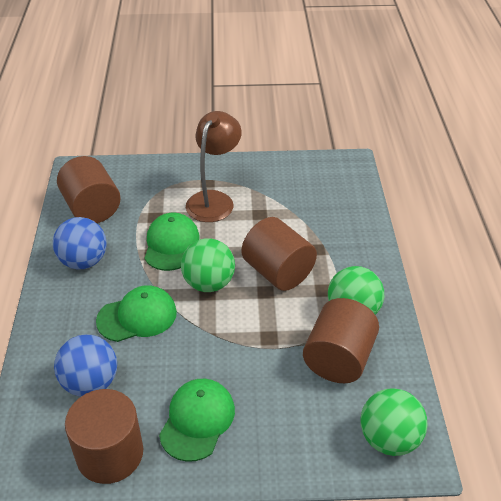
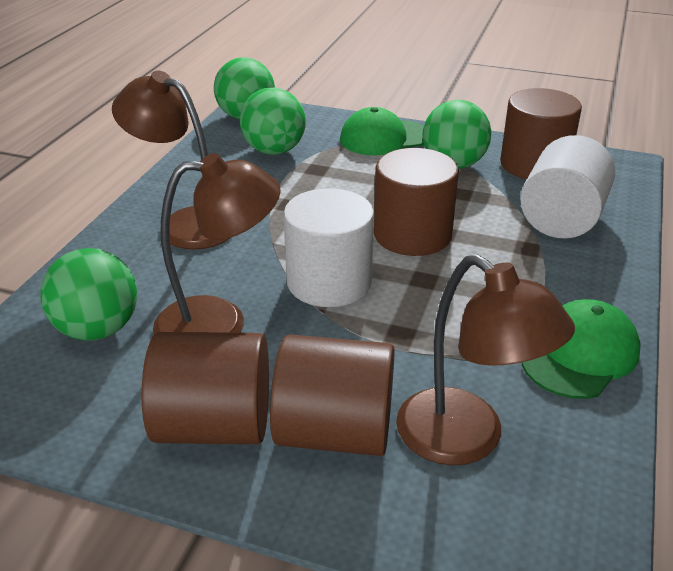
blue ball: [53,217,107,269] [54,334,117,396] = 2 -> none = 0
brown lamp: [186,111,242,222] = 1 -> [112,71,230,250] [153,153,281,335] [396,254,575,465] = 3
green ball: [181,238,235,292] [328,266,384,315] [360,388,428,456] = 3 -> [40,248,137,341] [214,57,275,119] [240,88,306,155] [423,100,491,169] = 4
green cap: [96,285,177,342] [144,213,199,271] [159,379,235,462] = 3 -> [340,107,424,156] [521,299,641,399] = 2
white cylinder: none = 0 -> [283,188,374,307] [520,135,615,239] = 2

